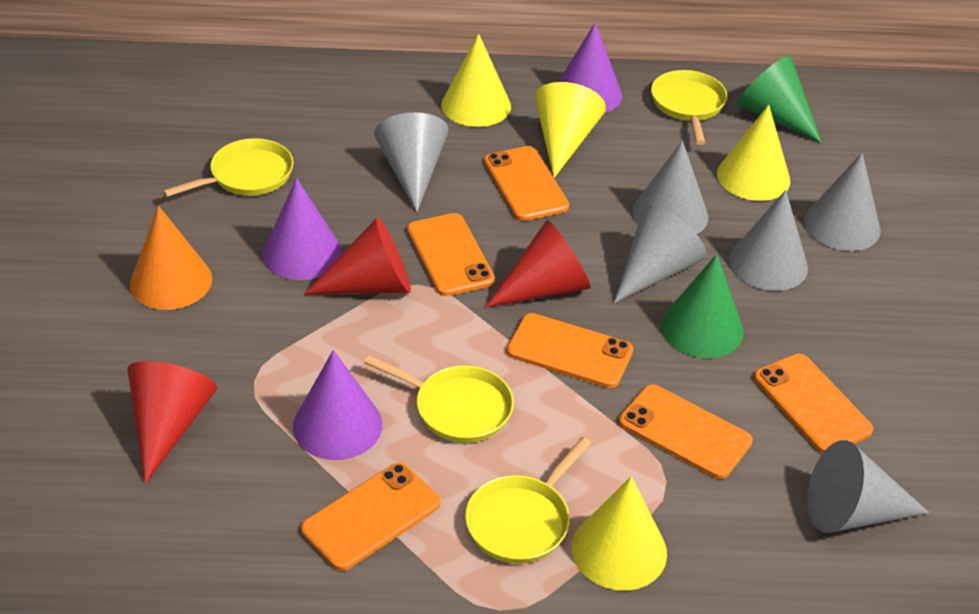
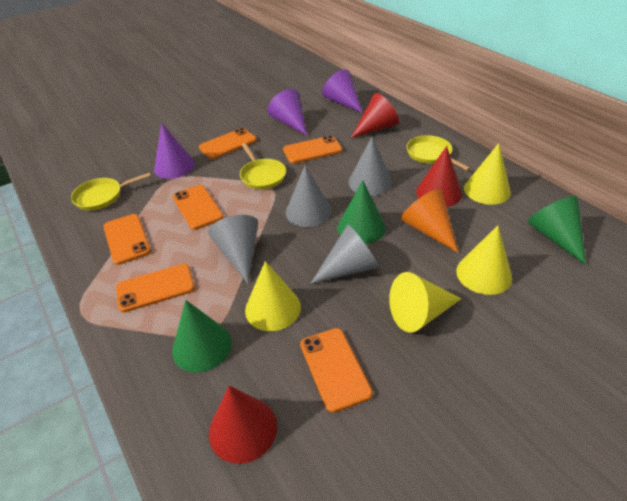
green cone: [661,254,744,358] [737,55,822,143] = 2 -> [172,300,232,373] [337,180,386,244] [528,196,586,265] = 3
grey cone: [374,112,449,212] [614,205,707,303] [633,141,708,234] [729,190,808,291] [804,153,881,251] [807,440,929,533] = 6 -> [208,215,258,283] [286,165,331,227] [310,224,379,284] [349,137,392,196] = 4
yellow pan: [163,138,294,197] [364,355,514,443] [465,437,591,564] [651,70,727,145] = 4 -> [71,173,151,210] [240,143,286,190] [407,135,471,171] = 3

